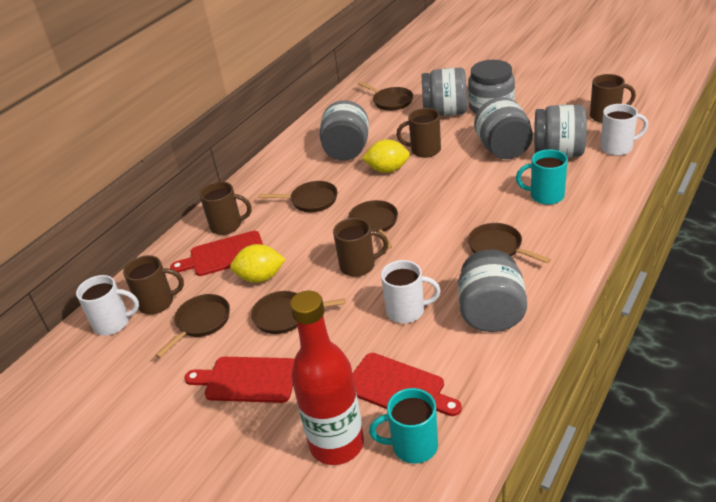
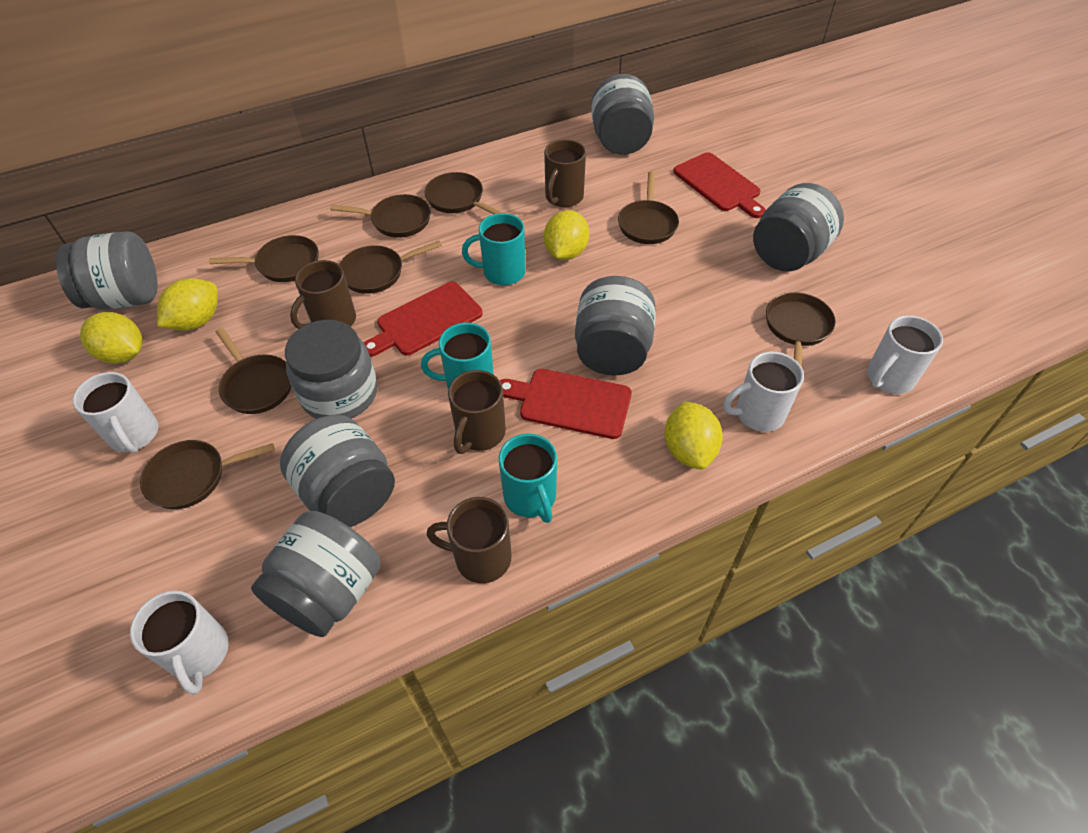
brown mug: [123,255,184,315] [199,181,251,235] [333,218,389,277] [396,108,441,158] [590,74,636,123] = 5 -> [290,260,356,329] [427,497,512,583] [448,370,506,454] [544,139,586,207] = 4
brown pan: [155,294,230,358] [251,291,345,334] [258,181,338,212] [348,200,398,249] [357,81,413,111] [468,223,551,264] = 6 -> [140,440,275,509] [209,235,319,282] [216,328,291,414] [330,194,431,238] [339,241,442,294] [425,172,503,214] [618,171,679,244] [766,292,836,367] = 8
grey jar: [319,100,369,161] [422,68,467,116] [458,249,527,332] [468,60,515,114] [474,97,533,159] [534,105,587,157] = 6 -> [56,231,157,310] [251,511,381,637] [280,415,395,527] [285,320,377,419] [575,276,656,375] [591,74,654,155] [753,183,844,272] = 7
red bottle: [290,291,364,465] = 1 -> none = 0
turquoise mug: [369,388,438,464] [516,149,568,205] = 2 -> [421,323,494,389] [462,213,526,285] [499,433,557,523] = 3
white mug: [76,275,139,335] [381,260,441,323] [600,104,648,156] = 3 -> [73,372,158,453] [130,591,229,695] [723,352,804,432] [867,315,943,394] = 4
yellow lemon: [230,244,286,283] [362,139,410,173] = 2 -> [80,312,143,364] [157,278,218,331] [544,210,589,260] [664,401,723,470] = 4

